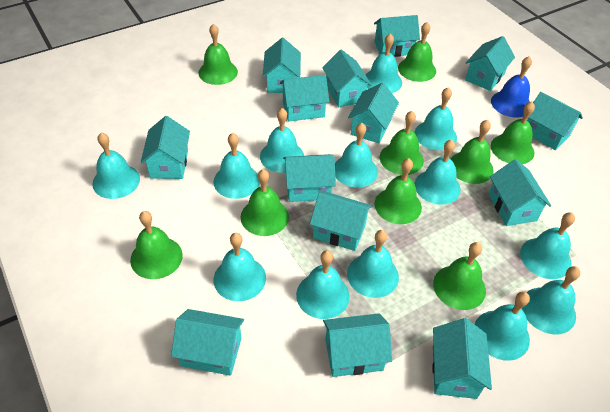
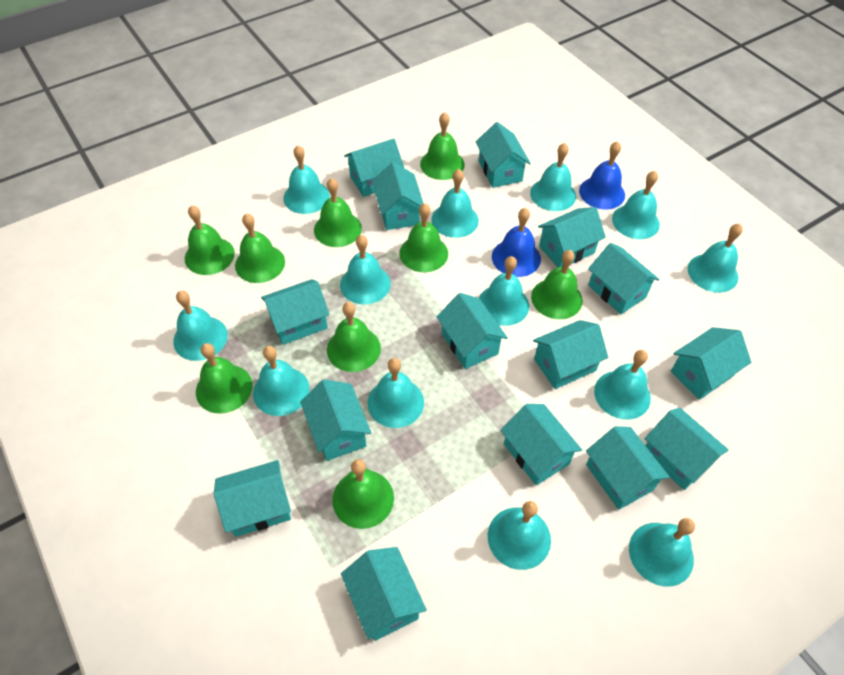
blue bell: [491,56,532,118] = 1 -> [492,208,541,277] [579,141,625,210] = 2
turquoise house: [141,116,190,179] [171,309,244,376] [263,38,301,93] [280,75,329,121] [283,154,336,202] [310,192,372,251] [322,50,372,107] [323,313,392,377] [348,83,399,143] [374,15,420,57] [432,318,492,399] [465,36,515,91] [488,159,551,226] [527,92,583,150] = 14 -> [214,460,291,537] [261,279,329,345] [300,379,371,461] [341,547,427,641] [344,139,404,197] [372,162,424,230] [437,293,508,369] [476,122,531,188] [501,404,582,485] [533,320,608,389] [538,207,606,267] [586,426,670,510] [588,243,660,314] [645,408,729,490] [671,327,751,400] = 15

